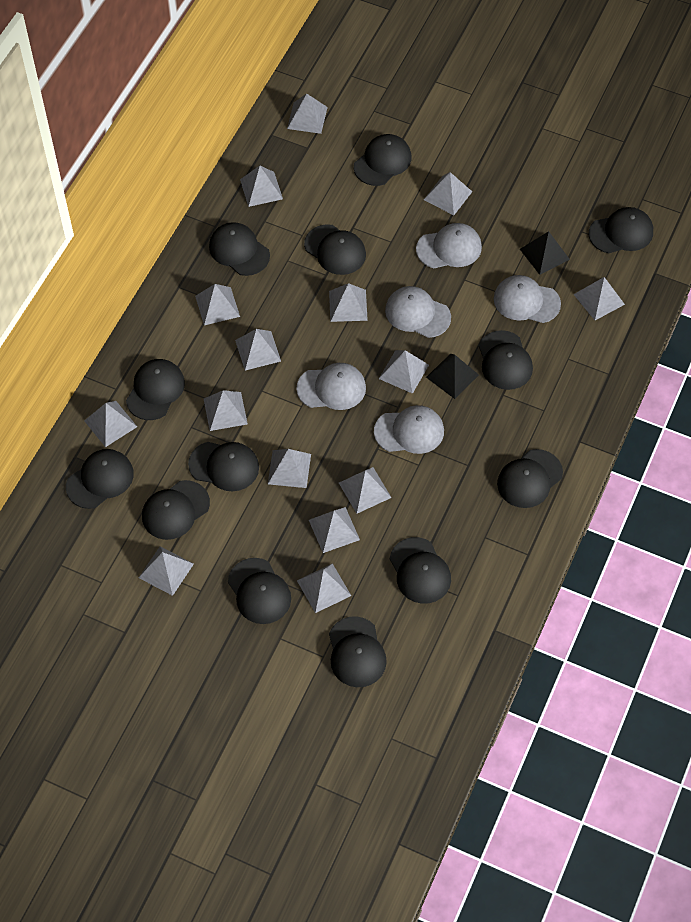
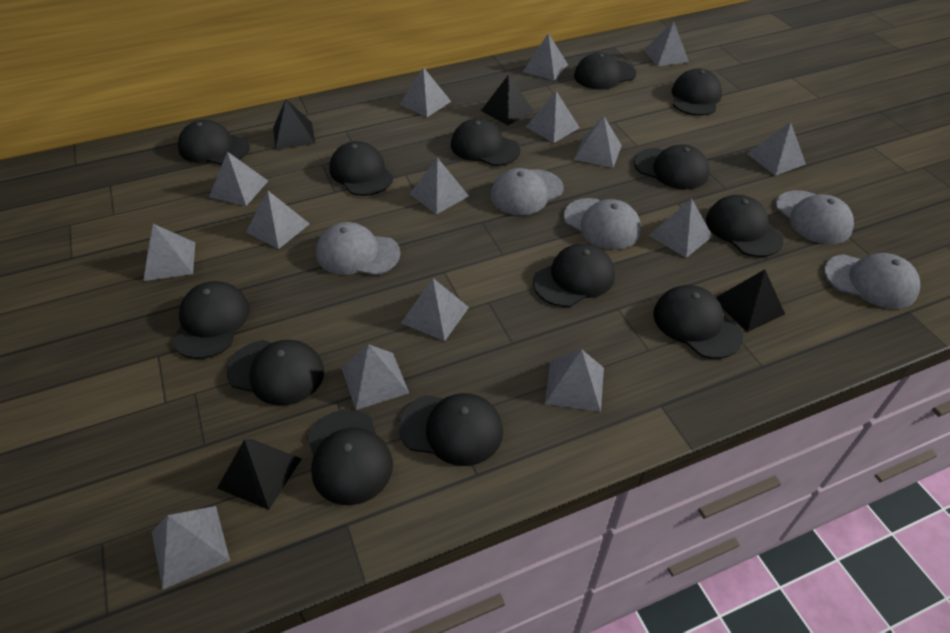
black pyramid: [426,354,479,399] [520,231,570,275] = 2 -> [217,439,302,510] [273,99,315,149] [481,74,533,125] [716,269,785,332] = 4

